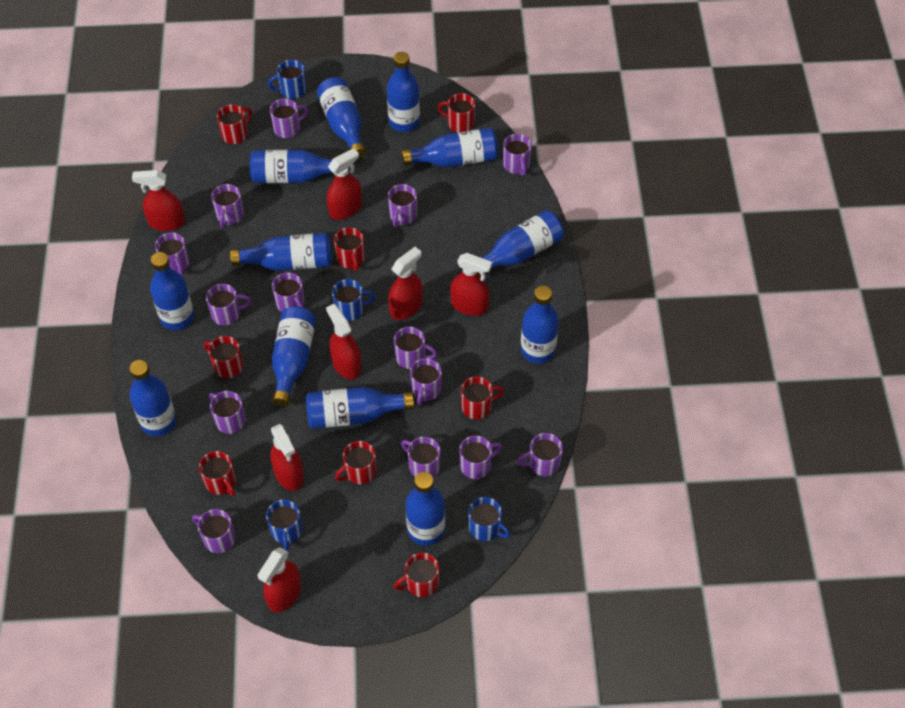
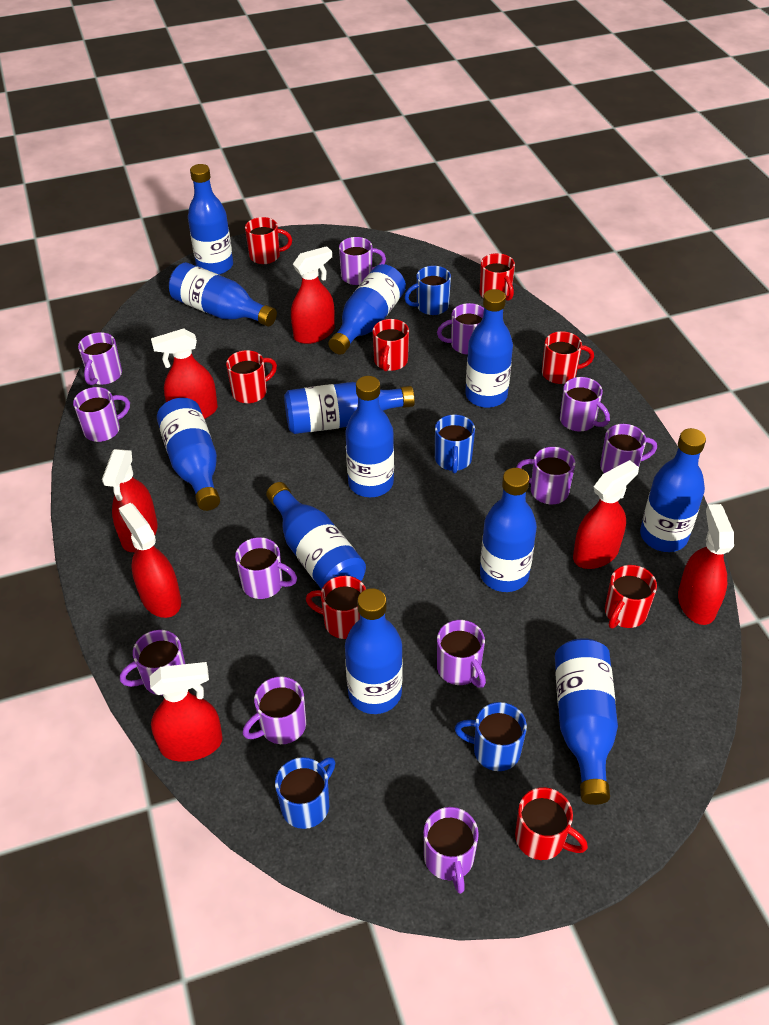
purple mug: [155,232,189,276] [192,509,235,553] [206,284,251,326] [209,391,246,434] [211,184,244,228] [270,99,308,138] [272,272,304,312] [388,184,417,227] [394,327,437,369] [401,437,440,478] [410,358,442,406] [459,435,502,479] [503,134,532,176] [517,433,563,476] = 14 -> [73,387,130,442] [78,332,122,385] [120,630,185,695] [235,537,297,599] [243,676,306,744] [339,237,386,285] [423,807,479,894] [437,303,484,355] [437,620,486,688] [516,447,575,504] [560,377,610,431] [600,424,657,473] = 12

